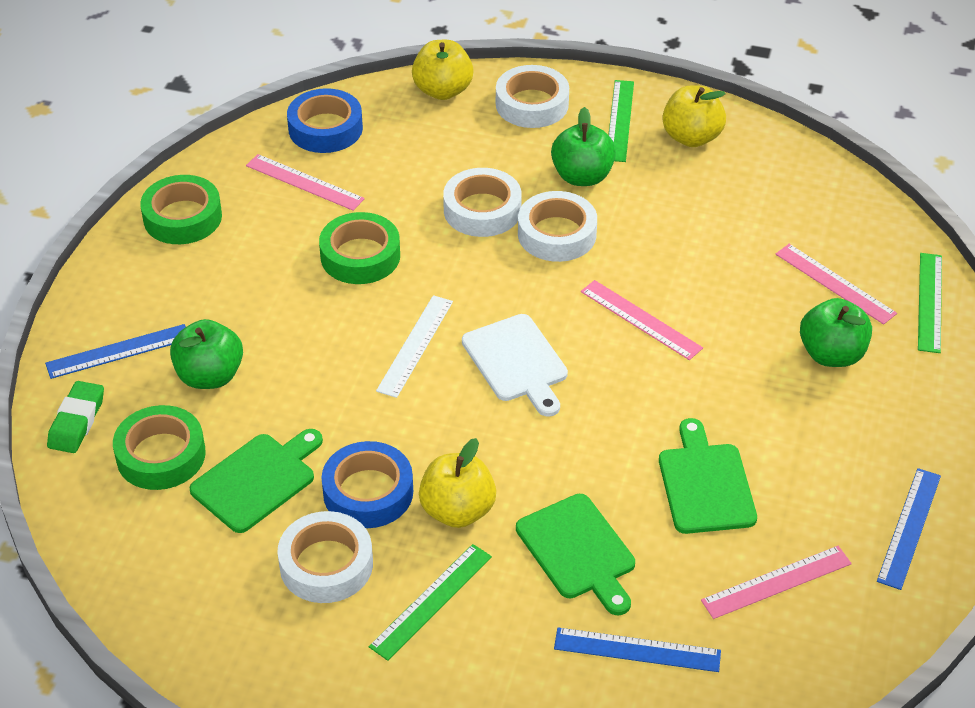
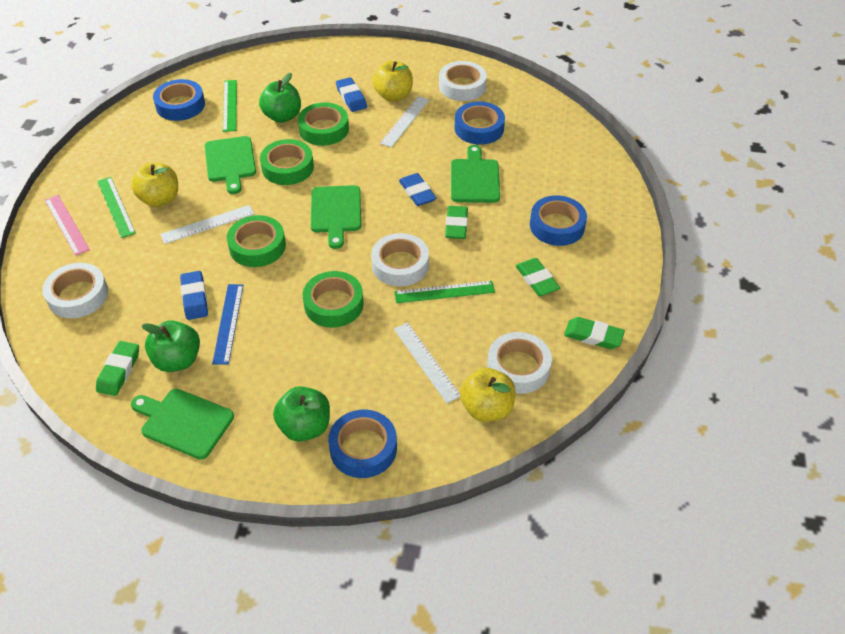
blue eraser: none = 0 -> [180,271,208,320] [336,77,367,112] [399,173,437,206] = 3
blue ruler: [45,324,186,379] [554,627,721,672] [877,468,941,590] = 3 -> [212,284,243,365] = 1
blue tape: [287,88,363,153] [321,441,413,528] = 2 -> [153,79,205,121] [328,410,397,478] [455,101,505,145] [530,195,587,246] = 4
green cutting board: [189,429,323,533] [516,494,635,615] [659,418,757,534] = 3 -> [131,389,234,460] [205,136,256,194] [311,185,361,249] [451,145,500,203] = 4
green eraser: [47,381,104,453] = 1 -> [96,341,139,396] [445,206,468,239] [516,258,560,296] [564,317,625,349] = 4
green tape: [113,405,206,490] [140,175,222,244] [319,212,400,284] = 3 -> [227,215,286,267] [260,139,314,185] [298,102,349,146] [303,271,364,328] = 4
pink ruler: [246,154,365,210] [581,280,703,360] [701,546,852,619] [776,244,897,325] = 4 -> [45,195,90,256] = 1
white cutting board: [462,314,568,417] = 1 -> none = 0
white ruler: [376,295,453,398] = 1 -> [160,205,254,244] [380,96,429,148] [394,323,460,403] = 3

